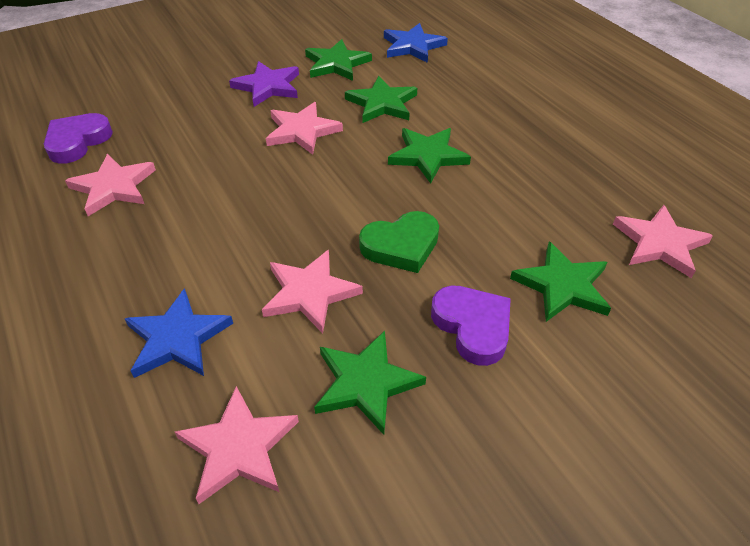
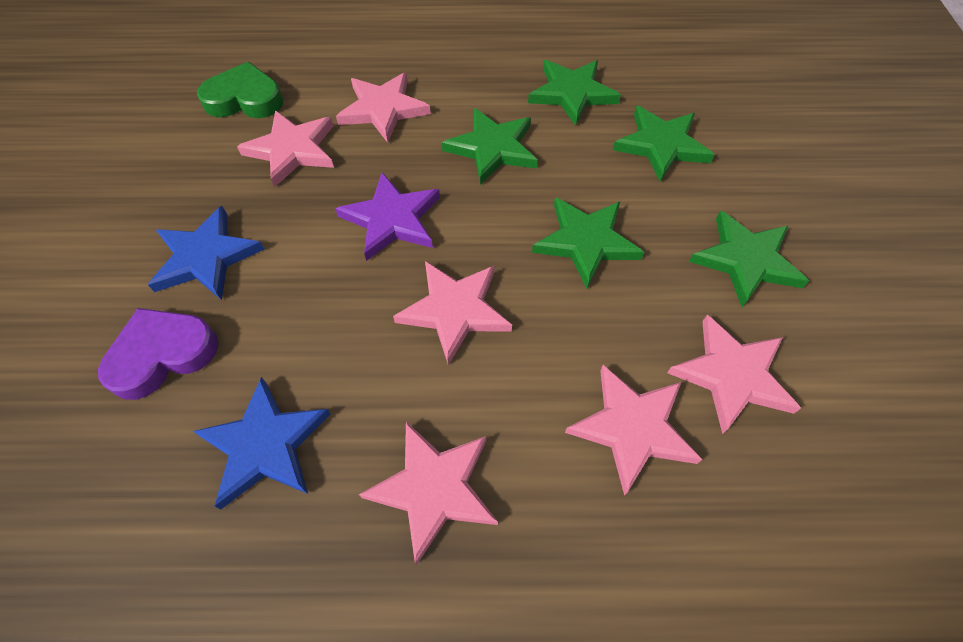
pink star: [65,154,156,216] [175,386,299,504] [262,250,363,333] [266,102,343,155] [613,205,713,278] = 5 -> [237,110,334,187] [336,72,431,143] [359,422,498,565] [393,261,512,365] [565,365,702,495] [667,315,801,434] = 6
purple heart: [44,113,113,164] [431,285,511,366] = 2 -> [98,308,219,400] = 1

